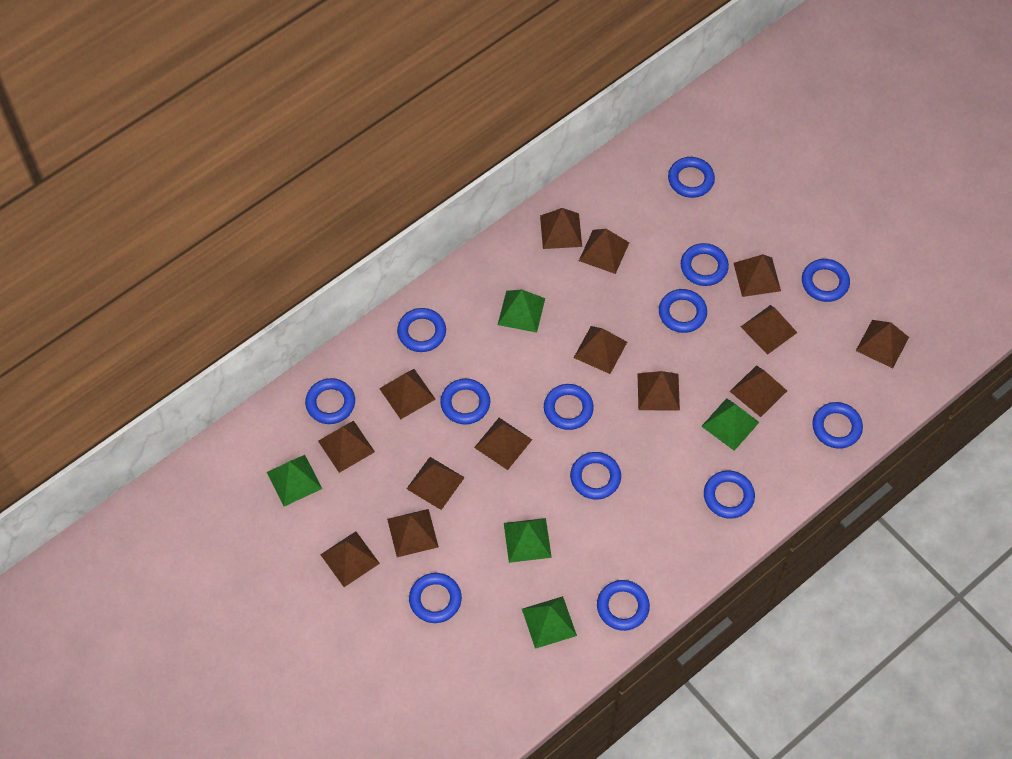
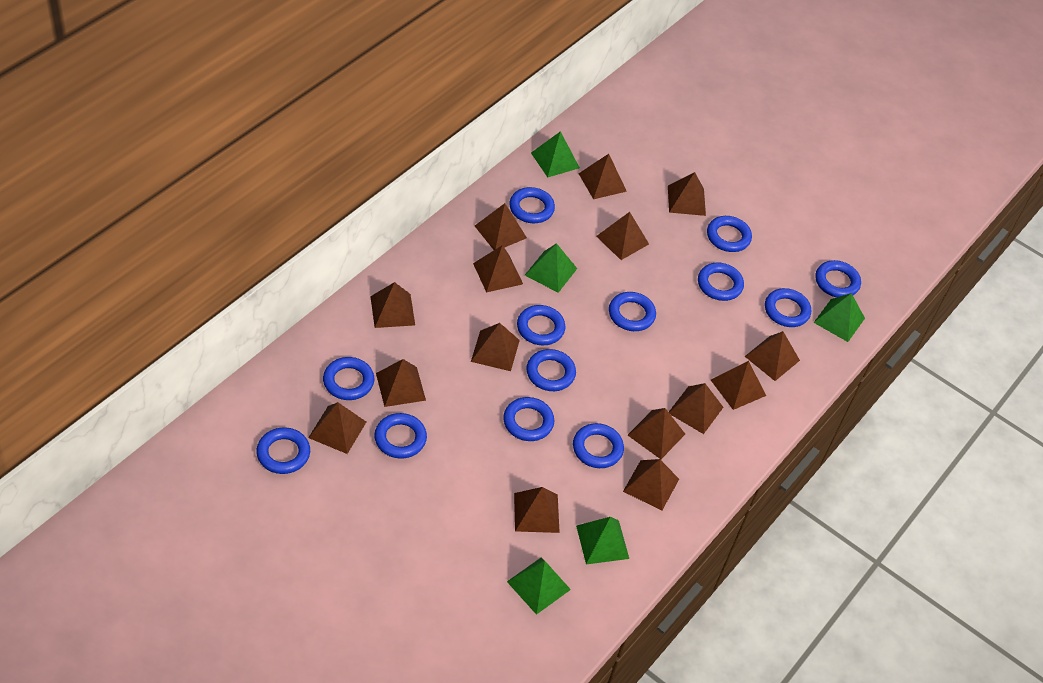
brown pyramid: [318,420,375,473] [320,531,380,587] [379,369,436,419] [387,509,439,557] [407,457,465,510] [474,418,532,470] [540,208,582,249] [574,326,627,374] [579,229,629,274] [638,371,680,411] [729,366,787,417] [734,254,781,297] [741,305,797,355] [856,320,909,368] = 14 -> [308,402,366,454] [370,282,415,328] [376,359,426,407] [471,323,520,371] [473,245,523,293] [475,203,527,250] [514,487,560,533] [578,154,627,199] [596,212,649,260] [623,459,679,511] [628,408,685,459] [668,172,706,216] [669,383,723,434] [711,361,766,410] [745,331,800,381] = 15

